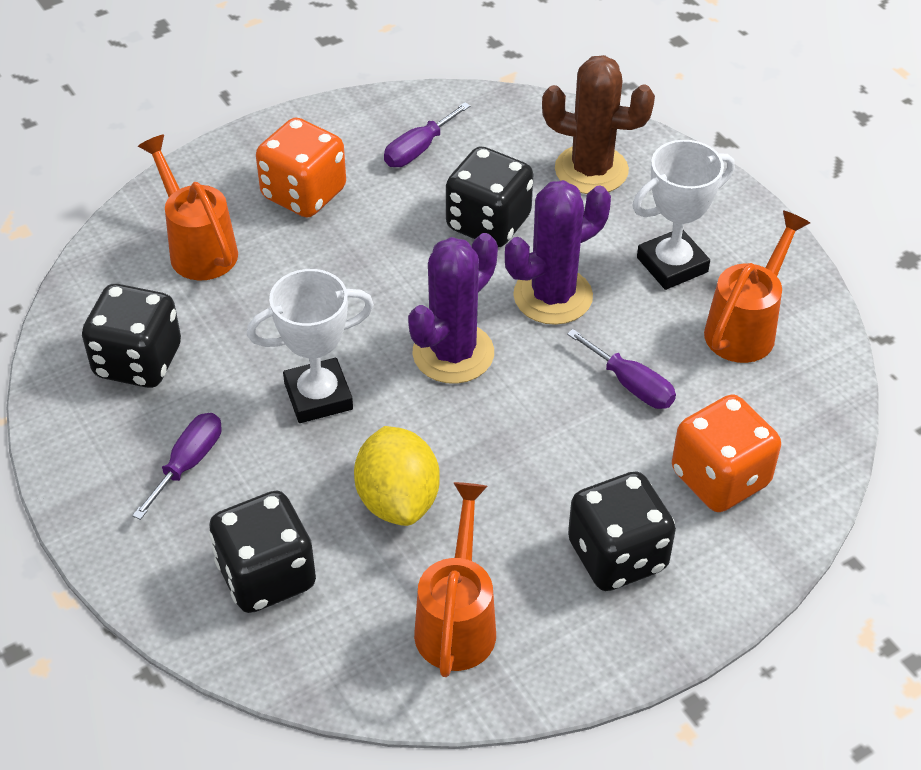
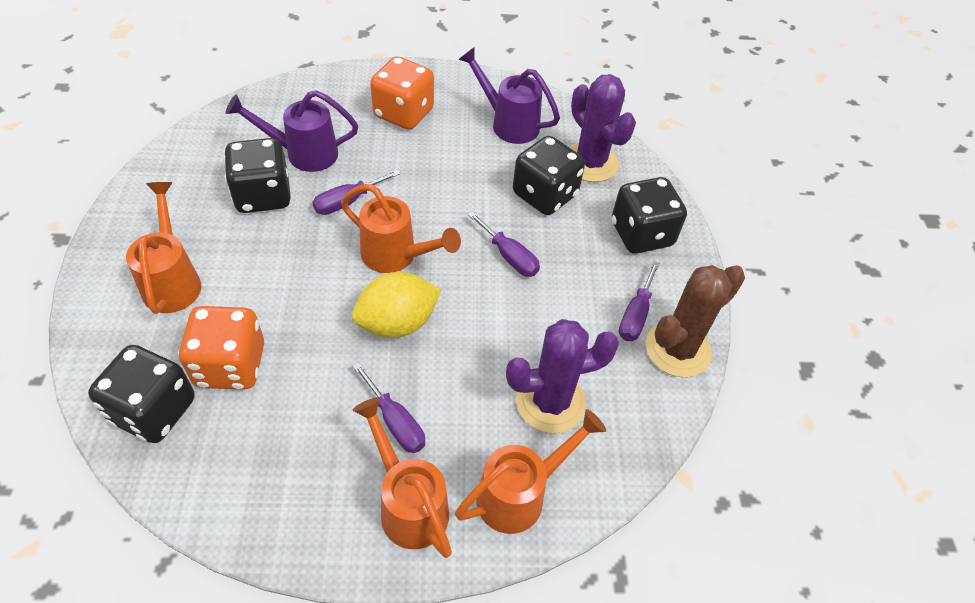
orange watering can: [138,134,238,280] [414,482,496,677] [704,210,810,363] = 3 -> [126,182,201,314] [341,184,461,273] [353,397,452,558] [455,409,606,534] = 4
purple screwdriver: [132,413,222,520] [384,102,470,167] [567,329,676,409] = 3 -> [312,170,400,215] [353,363,425,453] [467,211,540,277] [619,261,660,341] = 4
purple watering can: none = 0 -> [225,90,358,172] [458,47,560,144] = 2
white trophy: [247,269,374,423] [633,140,735,290] = 2 -> none = 0

